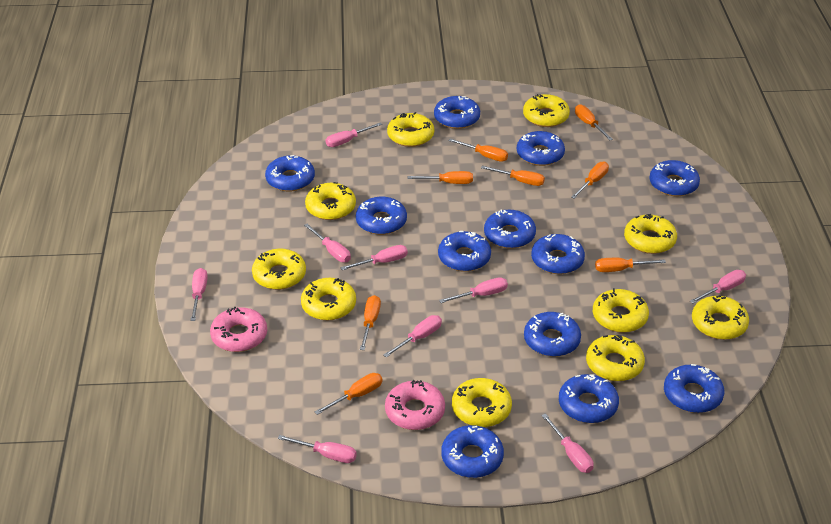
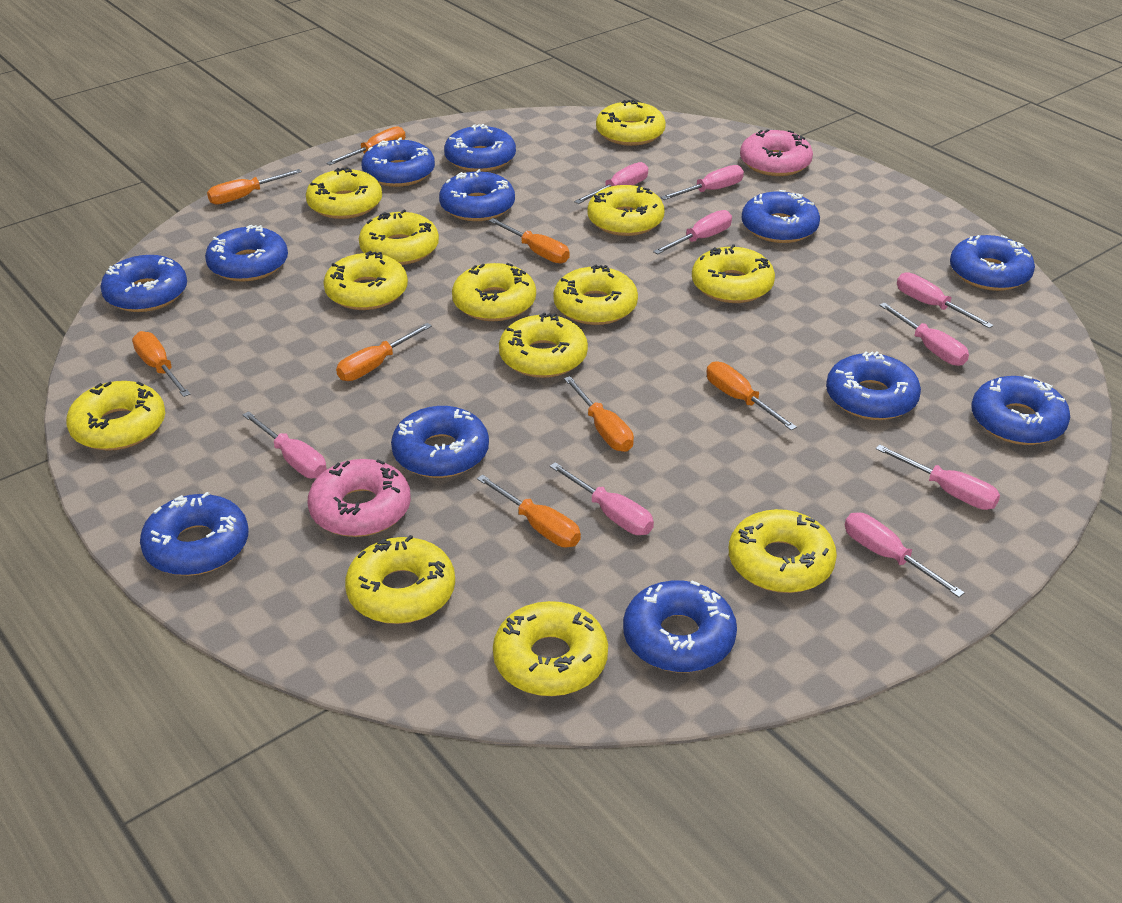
yellow donut: [252,249,306,290] [301,278,356,320] [305,182,356,220] [387,112,434,147] [452,378,512,427] [523,94,570,127] [586,335,645,381] [593,288,649,333] [624,214,677,254] [692,295,749,340] = 10 -> [66,381,165,451] [306,167,382,219] [323,251,408,310] [345,535,455,624] [359,210,439,265] [452,263,536,321] [493,601,608,696] [499,313,588,378] [553,264,638,325] [587,185,664,236] [596,100,666,146] [692,244,775,303] [729,509,837,593] = 13

